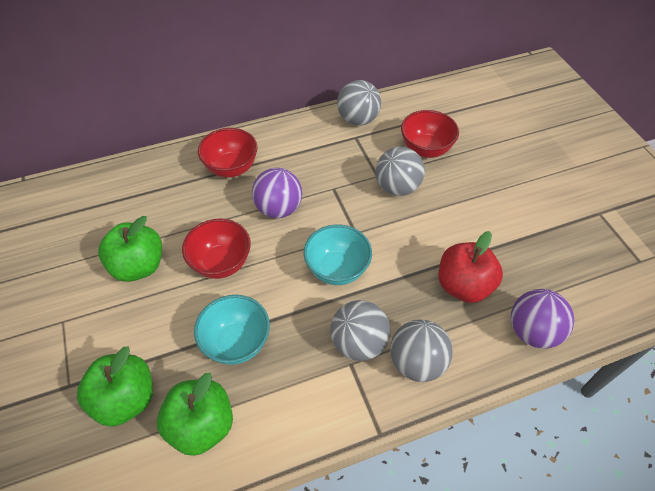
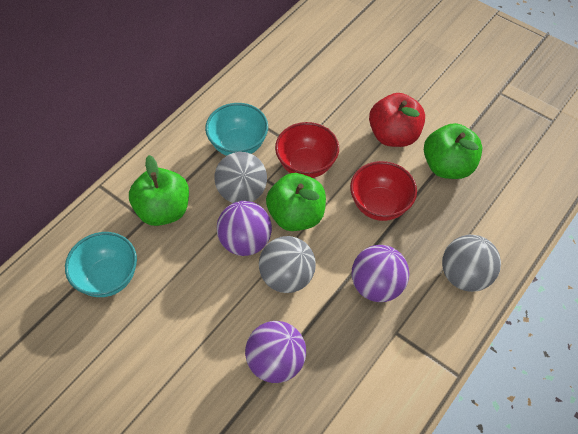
grey ball: [330,300,390,361] [337,80,381,126] [375,147,425,196] [390,319,453,382] = 4 -> [214,152,267,203] [259,236,316,293] [442,235,501,292] = 3
purple ball: [252,168,302,218] [511,289,574,349] = 2 -> [217,201,272,256] [245,321,306,383] [352,245,409,302] = 3
red bowl: [182,219,251,279] [198,128,258,177] [401,110,459,158] = 3 -> [275,122,339,178] [350,161,417,221] = 2

